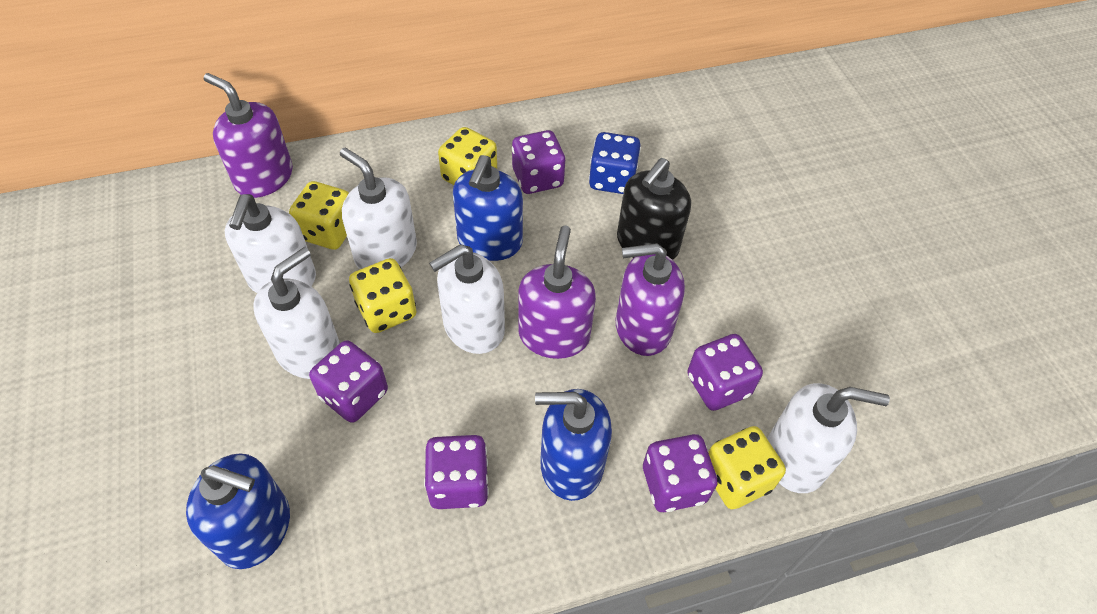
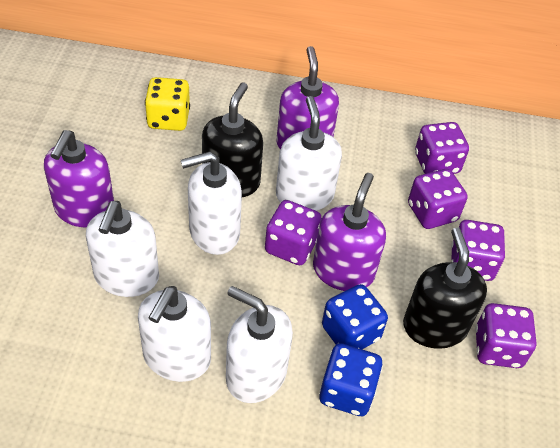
black soap dispenser: [617,158,691,260] = 1 -> [202,83,263,197] [403,228,487,349] = 2
blue dice: [589,132,641,194] = 1 -> [319,343,383,416] [322,284,388,349] = 2
blue soap dispenser: [186,453,290,569] [453,155,523,261] [535,389,612,501] = 3 -> none = 0
yellow dice: [289,181,349,250] [349,258,417,333] [438,127,497,185] [708,426,786,509] = 4 -> [145,77,190,131] = 1

